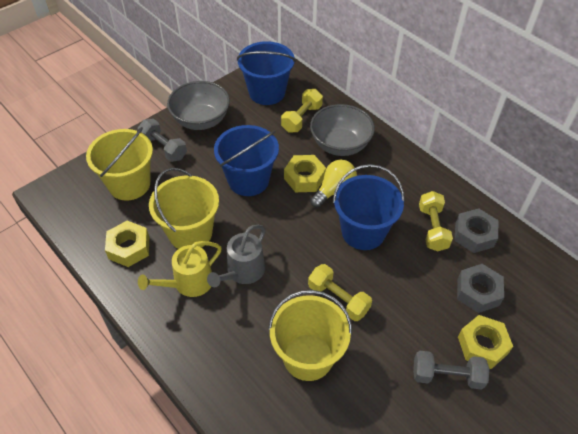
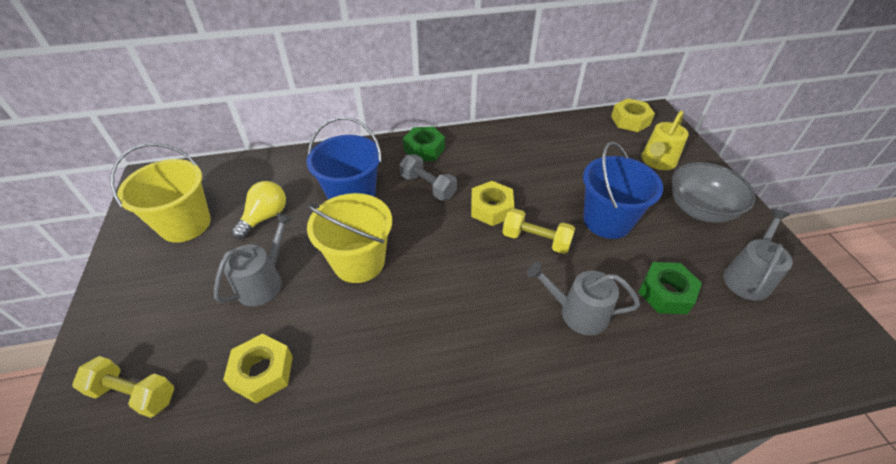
blue bucket: [214,125,279,196] [237,41,296,105] [333,164,405,250] = 3 -> [306,117,381,200] [583,141,663,239] = 2
green nut: none = 0 -> [403,127,445,161] [639,262,702,314] = 2
grey bowl: [167,81,230,130] [310,104,375,156] = 2 -> [672,162,756,223] = 1
grey dumbbell: [138,119,187,162] [413,351,489,390] = 2 -> [399,155,457,200] = 1
grey nut: [454,208,498,253] [457,264,504,313] = 2 -> none = 0
grey watering can: [207,225,265,287] = 1 -> [214,213,292,306] [527,262,640,335] [723,209,793,301] = 3
yellow bucket: [86,127,153,201] [149,168,219,249] [268,290,352,381] = 3 -> [110,143,211,243] [307,193,392,283] = 2
yellow dumbbell: [281,89,323,133] [308,264,372,321] [419,191,453,251] = 3 -> [72,356,174,418] [502,208,575,254] = 2

